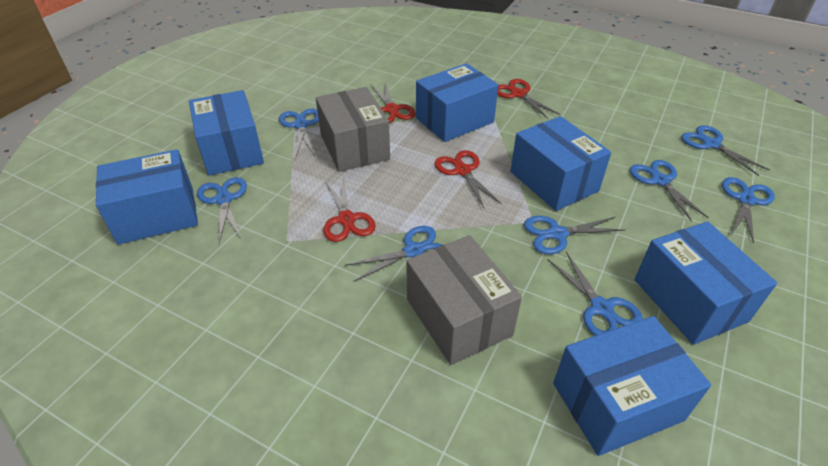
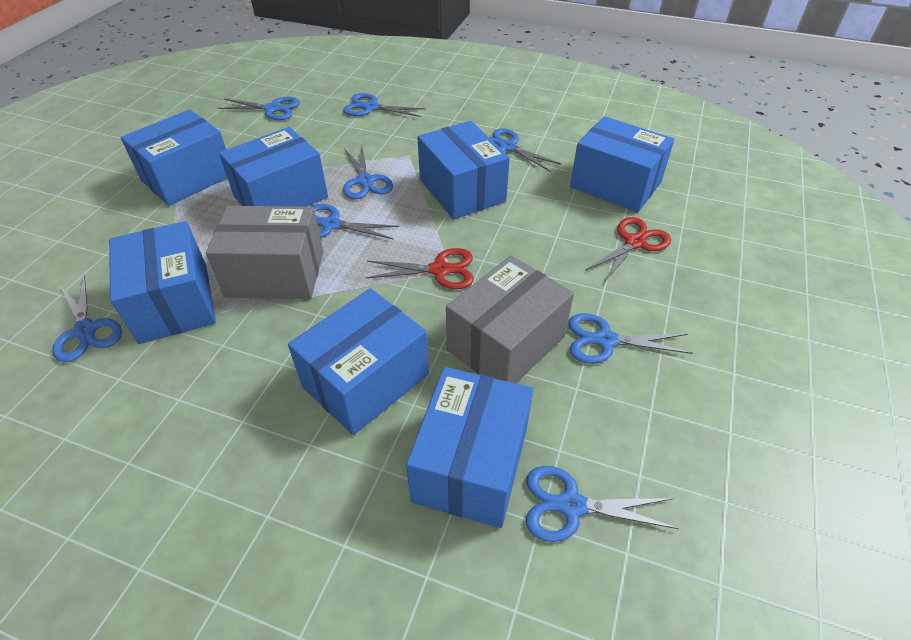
blue box: [96,149,198,245] [189,90,264,176] [416,63,498,142] [510,116,611,211] [553,316,711,456] [635,221,777,345] = 6 -> [109,221,216,344] [121,110,227,206] [219,127,328,207] [288,288,429,435] [406,367,533,528] [417,121,510,219] [570,116,674,213] = 7
red scissors: [323,176,376,242] [371,82,415,123] [434,150,502,208] [497,79,560,119] = 4 -> [365,248,474,289] [585,217,671,282] = 2

